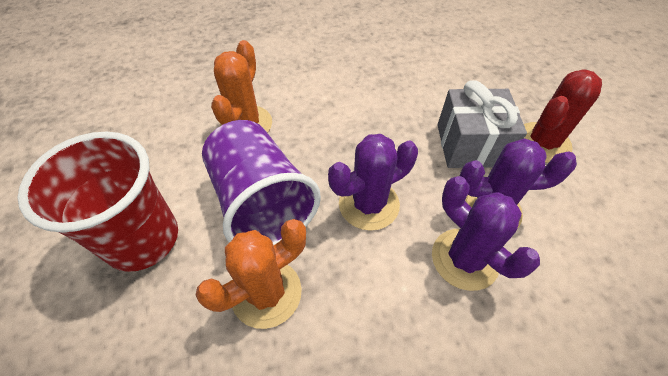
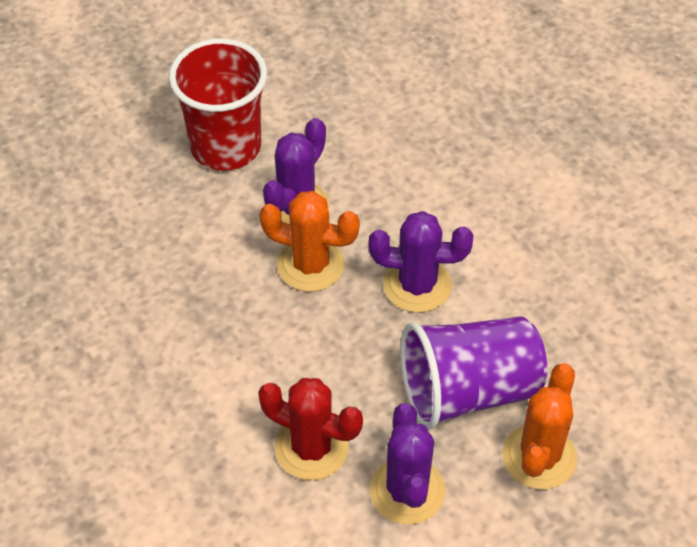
grey gift: [437,80,527,168] = 1 -> none = 0

